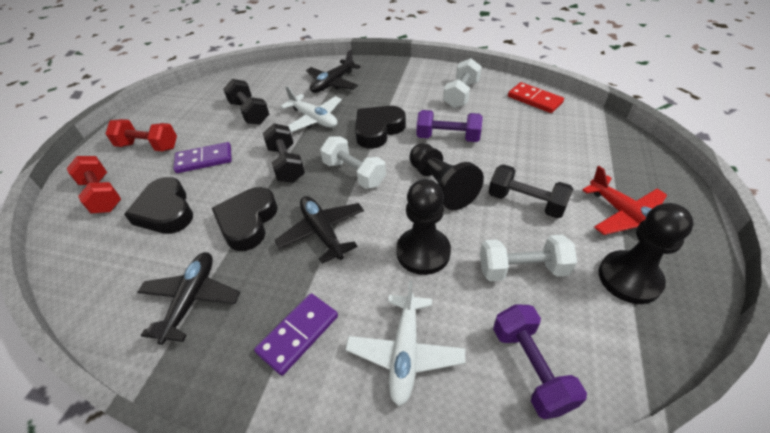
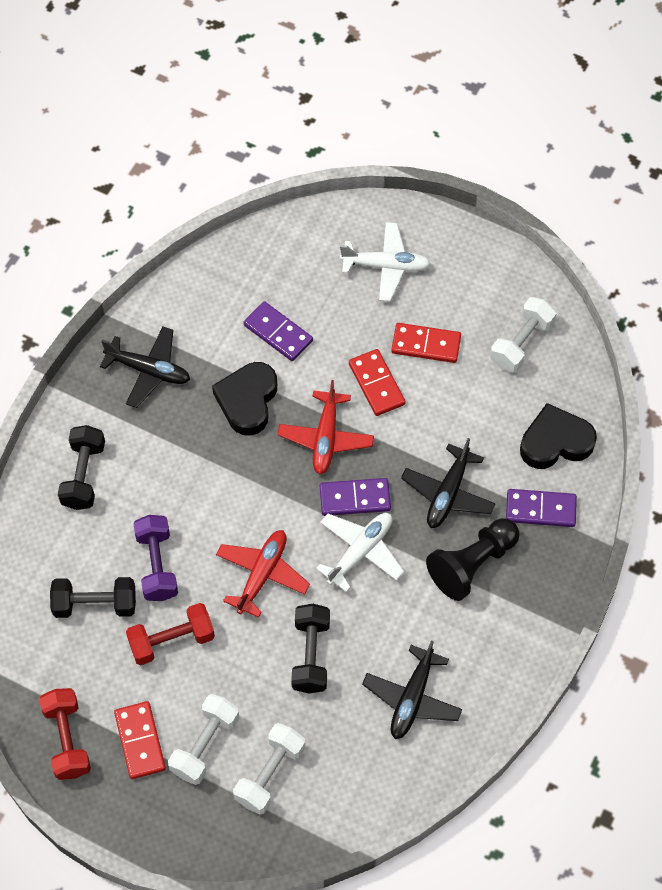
black heart: [124,177,193,234] [212,187,278,251] [355,106,406,149] = 3 -> [212,362,277,436] [520,403,597,469] = 2
black pawn: [396,179,451,275] [409,143,484,210] [599,203,694,304] = 3 -> [426,518,520,601] = 1
purple domino: [173,142,232,173] [254,293,338,376] = 2 -> [243,301,313,361] [320,478,391,516] [506,489,577,527] = 3
purple dumbbell: [417,110,483,142] [493,305,587,419] = 2 -> [133,515,178,601] = 1
red domino: [508,82,564,113] = 1 -> [114,701,166,779] [349,349,406,416] [391,323,461,363] = 3
red plane: [582,166,667,235] = 1 -> [216,530,310,618] [278,380,374,475] = 2

